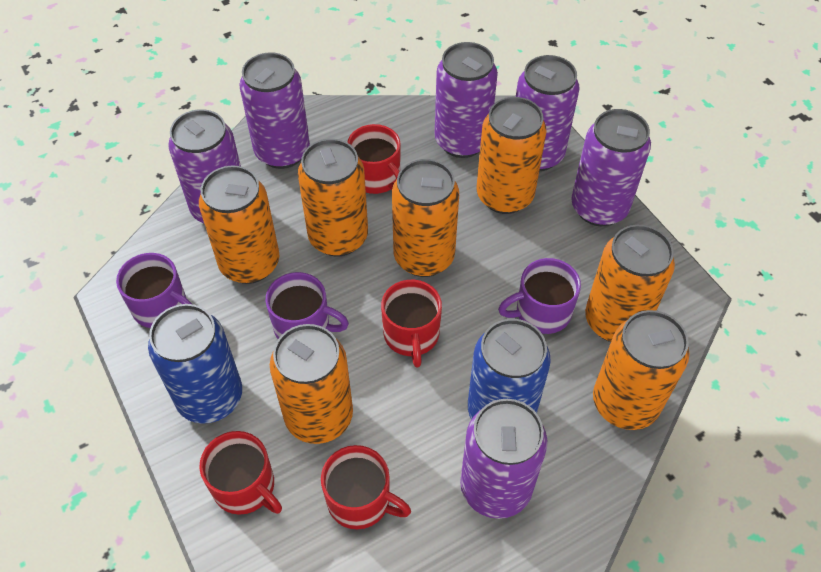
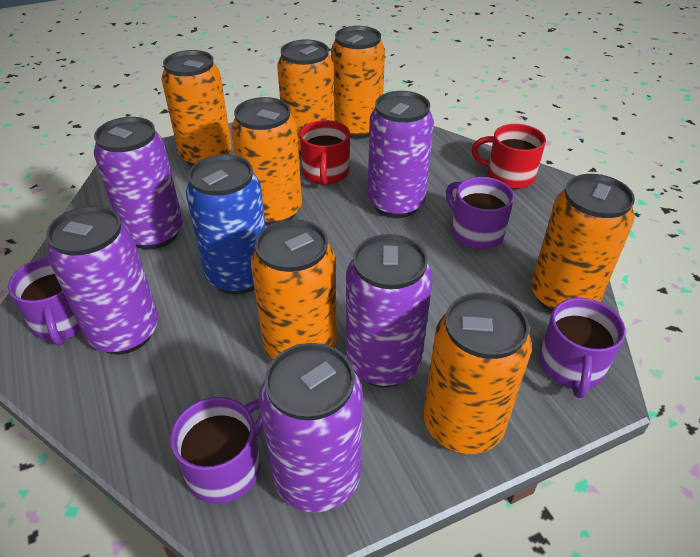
blue can: [148,304,242,424] [468,319,551,420] = 2 -> [186,154,266,294] = 1
purple can: [168,109,241,223] [239,52,310,169] [435,42,498,158] [460,399,547,519] [516,55,580,171] [571,109,651,226] = 6 -> [46,206,158,355] [94,117,183,250] [259,343,363,513] [346,234,433,388] [368,91,434,218] = 5
purple mug: [116,253,192,328] [265,272,349,339] [498,258,581,334] = 3 -> [8,257,81,345] [170,397,263,504] [446,177,514,250] [539,298,626,398] = 4
red mug: [199,431,282,515] [321,445,411,529] [347,124,401,194] [381,280,442,368] = 4 -> [299,120,350,185] [472,124,546,189] = 2

